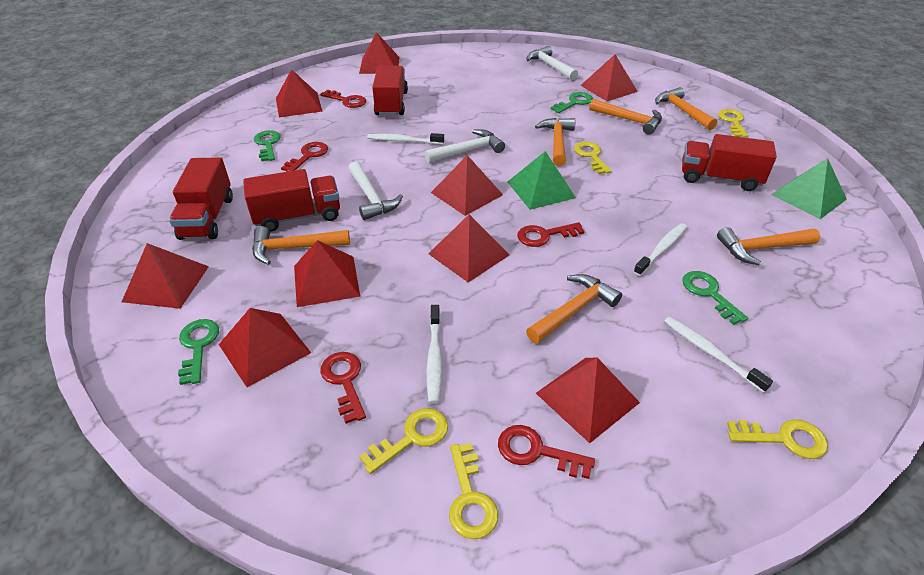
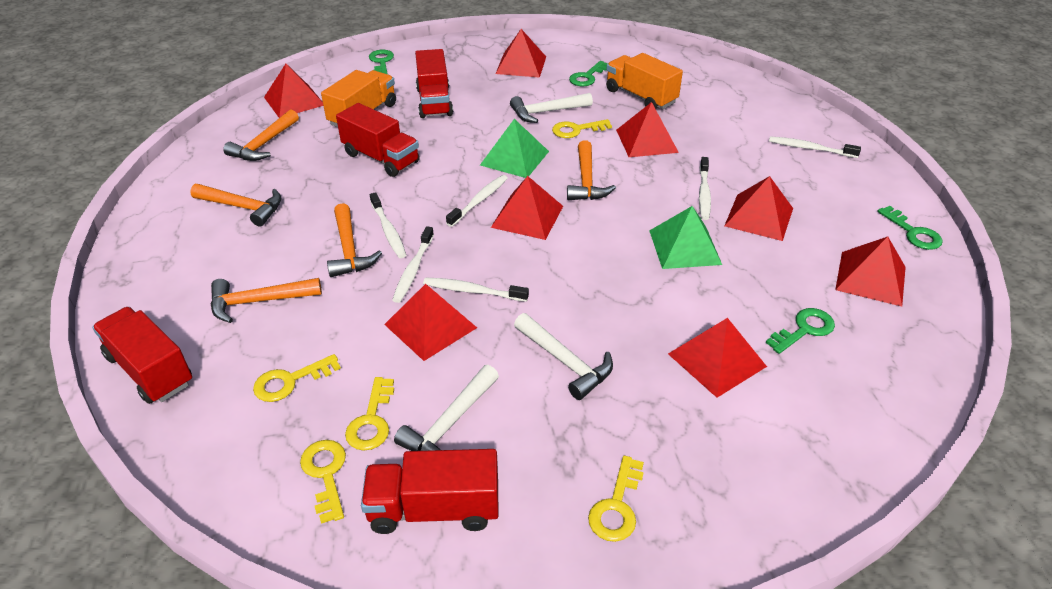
orange hammer: [252,226,350,265] [526,274,622,344] [535,118,576,166] [589,99,662,135] [655,87,717,130] [717,227,820,265] = 6 -> [190,184,281,226] [211,278,322,323] [223,109,299,161] [327,203,382,277] [567,140,616,200] = 5
orange truck: none = 0 -> [321,70,396,127] [606,53,683,109] = 2
red key: [281,142,328,172] [320,90,366,108] [320,352,366,424] [498,425,595,479] [517,222,585,247] = 5 -> none = 0
red pyramid: [122,243,209,309] [219,308,311,387] [276,69,322,117] [294,240,360,307] [359,32,400,74] [428,214,509,283] [431,155,503,216] [536,358,640,443] [580,55,638,101] = 9 -> [264,64,323,118] [384,284,477,361] [491,176,563,240] [496,29,546,78] [616,102,679,157] [668,318,767,398] [724,176,793,241] [835,237,906,307] = 8
white toothbrush: [367,133,444,145] [426,305,442,404] [633,223,687,276] [664,316,773,393] = 4 -> [370,192,406,258] [392,226,434,303] [423,278,529,302] [446,175,508,227] [699,157,711,220] [769,136,861,158] = 6

